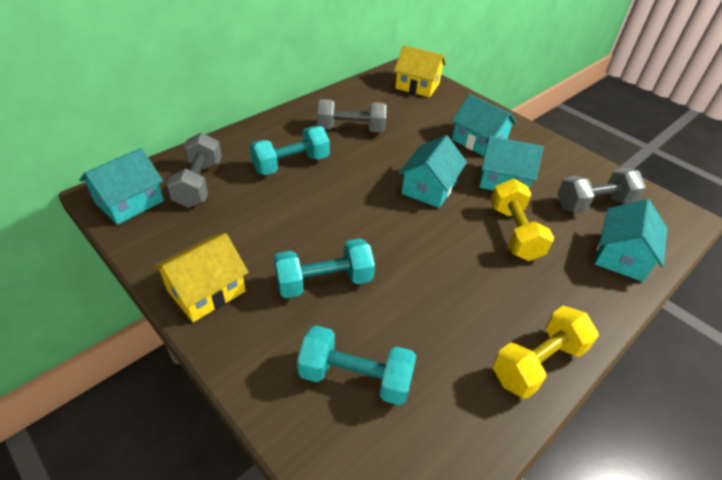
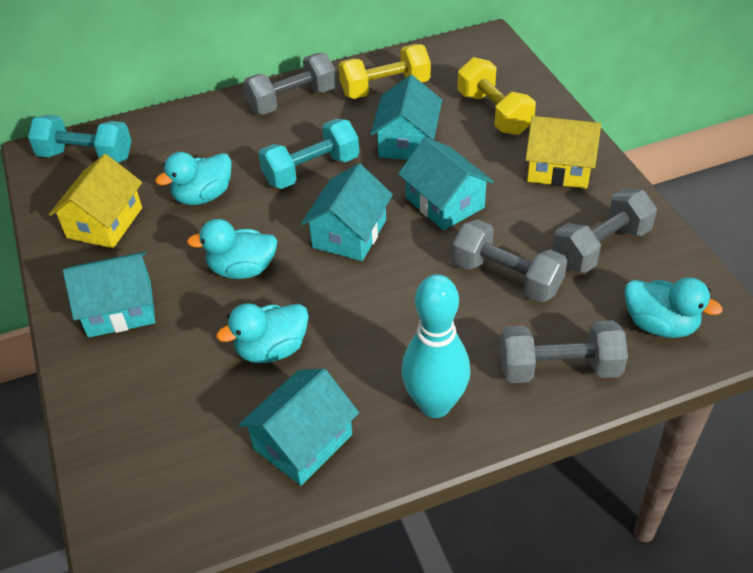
grey dumbbell: [166,133,222,208] [317,99,387,133] [557,168,646,213] = 3 -> [243,53,336,115] [452,219,567,302] [500,320,628,383] [553,188,657,273] = 4
turquoise bowling pin: none = 0 -> [401,274,470,418] = 1
turquoise duck: none = 0 -> [155,152,232,205] [187,219,278,279] [216,303,309,363] [625,278,723,338] = 4
turquoise dumbbell: [249,126,330,175] [274,238,375,298] [297,325,416,406] = 3 -> [28,115,132,163] [259,119,359,189] = 2

